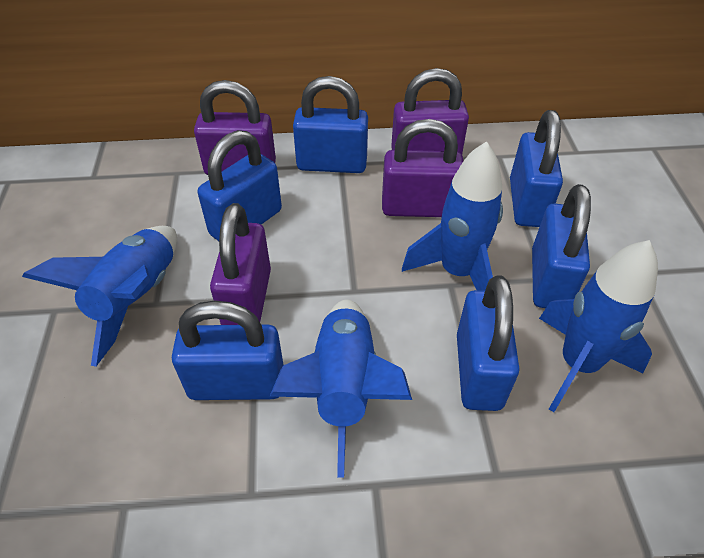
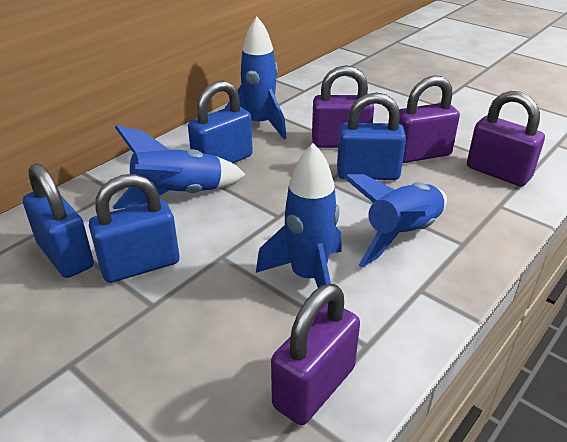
blue padlock: [172,301,283,400] [198,130,282,241] [293,76,368,173] [457,275,520,411] [510,110,563,227] [532,184,591,308] = 6 -> [23,163,94,278] [89,174,179,283] [188,81,253,163] [337,92,406,180] = 4

